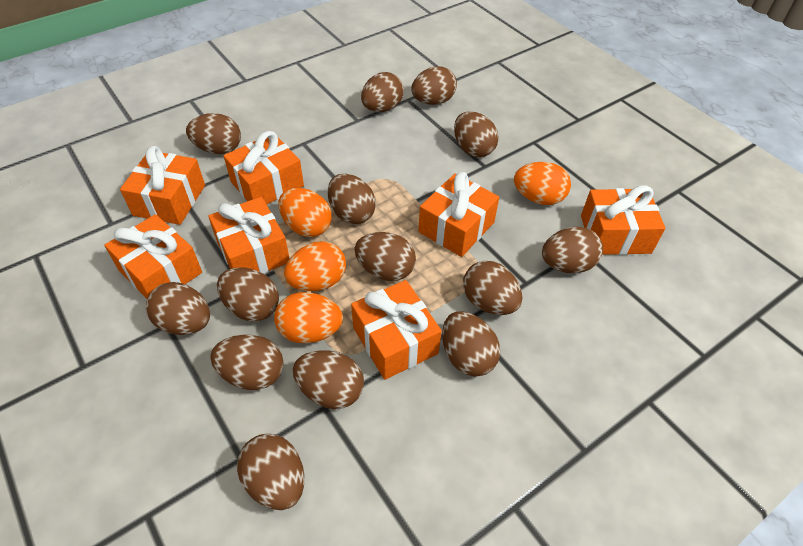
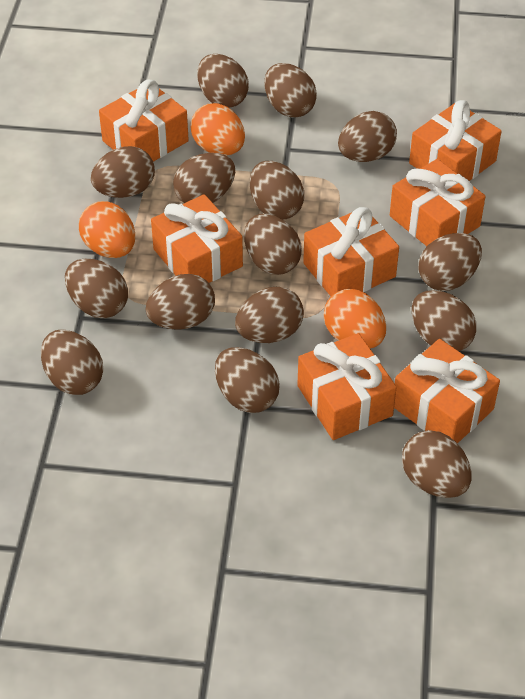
brown egg: [146,282,210,335] [186,113,241,154] [210,335,283,390] [217,267,279,321] [237,434,304,510] [293,350,364,409] [328,174,376,224] [354,232,416,281] [361,72,404,112] [411,66,457,105] [442,311,500,377] [454,111,499,157] [463,261,522,315] [542,227,603,273] = 14 -> [41,330,103,395] [65,259,128,318] [91,146,155,198] [146,274,215,330] [173,153,235,203] [198,54,249,108] [215,347,280,413] [235,287,304,343] [244,214,302,275] [250,161,304,219] [264,63,317,118] [338,111,397,162] [402,430,471,498] [412,290,476,351] [419,233,482,291] = 15
orange egg: [274,292,343,343] [278,188,332,237] [284,241,346,291] [514,162,571,205] = 4 -> [79,201,135,258] [190,103,245,155] [324,289,386,348] = 3

